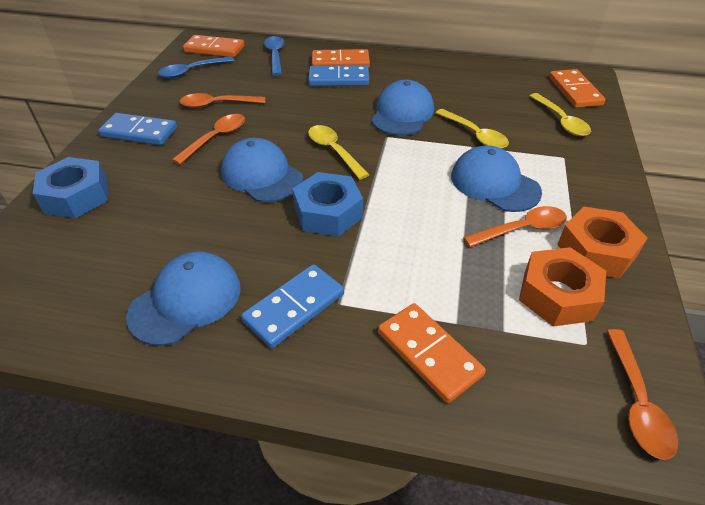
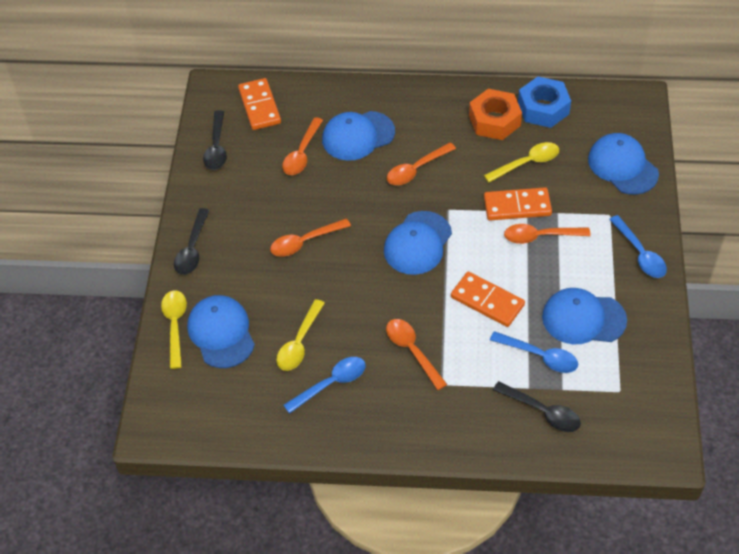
black spoon: none = 0 -> [174,208,210,275] [203,110,227,170] [493,381,581,432] = 3
blue cap: [126,251,241,346] [221,138,304,202] [371,80,434,136] [451,145,542,212] = 4 -> [187,295,255,368] [322,111,395,161] [384,211,452,275] [542,288,627,344] [588,133,659,195] = 5
blue domino: [98,113,177,145] [241,264,344,348] [308,65,369,86] = 3 -> none = 0
blue nut: [33,157,108,218] [292,172,363,237] = 2 -> [518,77,571,128] = 1
blue spoon: [158,56,234,78] [264,36,285,76] = 2 -> [283,357,365,414] [490,331,578,373] [609,215,667,278] = 3
orange domino: [183,35,245,57] [312,49,370,68] [378,303,486,403] [549,69,606,108] = 4 -> [238,78,281,130] [451,271,525,327] [484,187,552,220] = 3
orange nut: [519,247,606,327] [557,207,648,279] = 2 -> [469,89,522,140] = 1
orange spoon: [172,114,245,165] [180,93,265,108] [463,206,567,247] [607,329,678,460] = 4 -> [270,218,351,257] [282,117,323,175] [386,319,447,390] [387,143,456,185] [504,224,591,244] = 5

